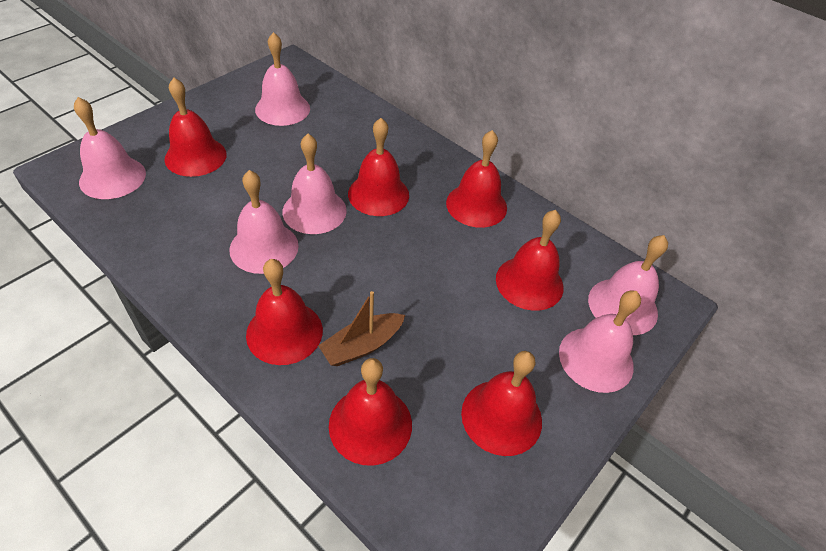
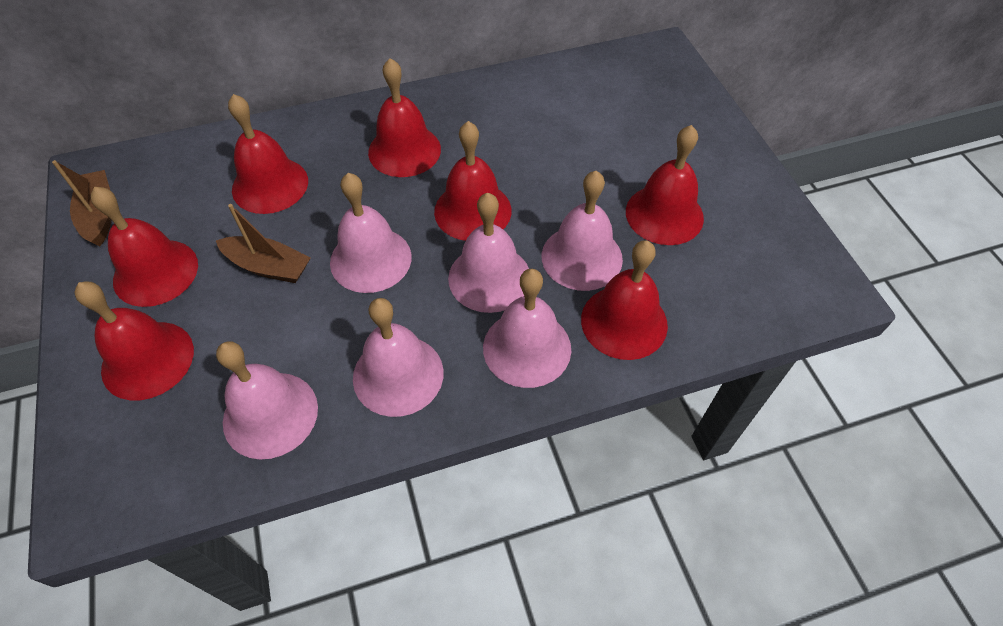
brown boat: [318,291,405,366] = 1 -> [52,160,112,246] [216,204,310,283] = 2

